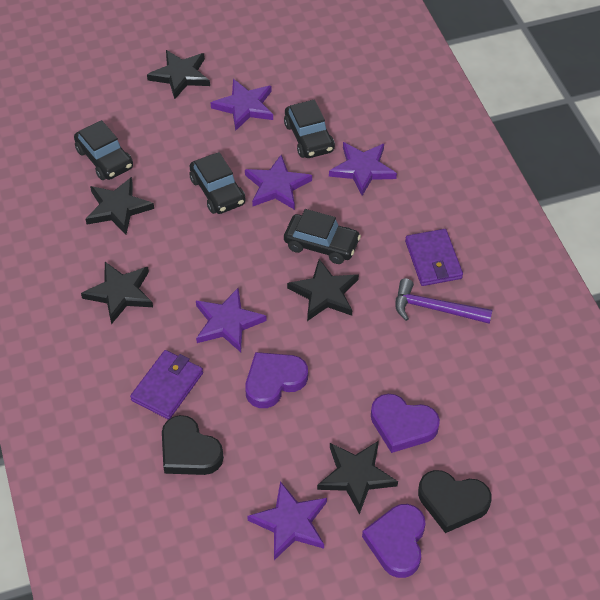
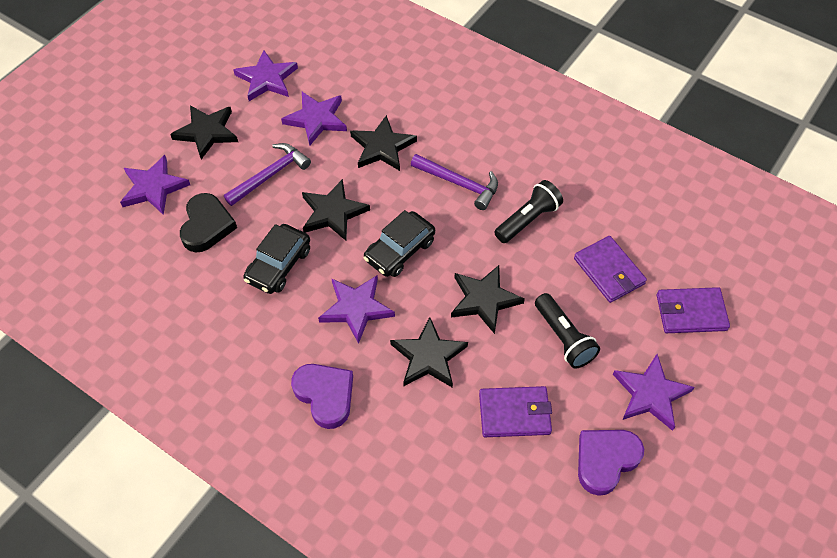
black car: [74,120,133,180] [189,152,246,214] [284,100,335,158] [284,209,361,264] = 4 -> [243,224,310,294] [363,210,435,277] = 2
black flashlight: none = 0 -> [494,180,563,243] [535,293,600,369] = 2
black heart: [162,415,224,475] [418,470,492,533] = 2 -> [180,193,237,252] = 1
purple hammer: [395,279,493,324] = 1 -> [224,143,311,206] [411,154,498,210] = 2
purple heart: [245,352,308,408] [362,504,425,578] [371,394,440,453] = 3 -> [291,364,353,429] [578,430,644,496] = 2
purple wallet: [130,350,203,420] [405,229,463,286] = 2 -> [479,386,552,437] [574,236,647,303] [657,287,730,333] = 3

